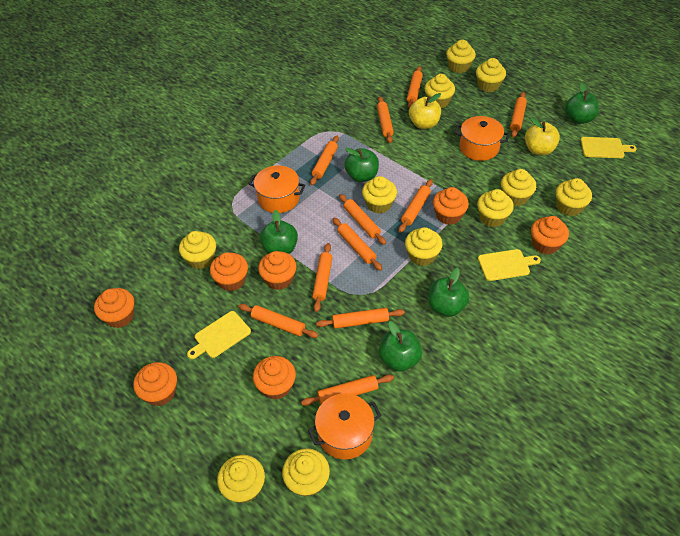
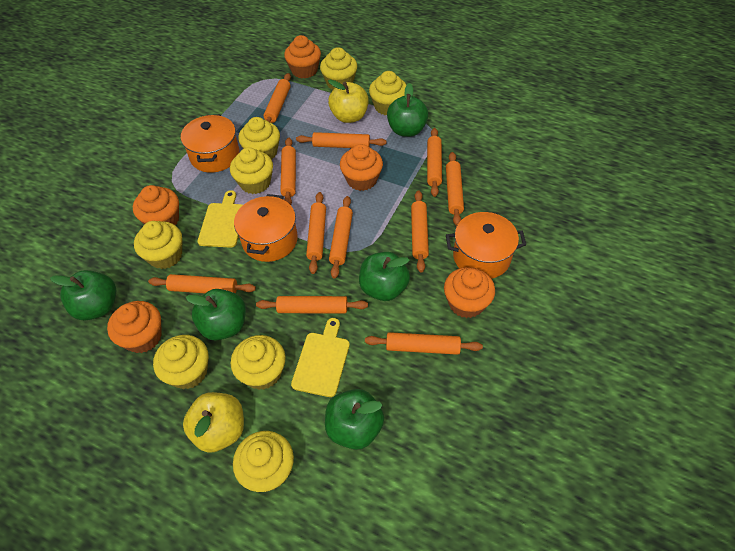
orange cupcake: [94,288,134,328] [133,362,177,406] [210,252,248,291] [253,356,296,399] [258,251,297,290] [433,187,469,225] [531,216,569,254] = 7 -> [107,301,162,353] [133,185,179,225] [284,35,321,79] [340,144,383,191] [444,267,495,318] = 5
yellow cupcake: [179,231,216,269] [217,455,265,503] [282,448,330,497] [362,176,397,214] [405,227,443,266] [424,74,455,108] [446,40,476,73] [476,58,506,92] [477,189,514,227] [501,169,536,206] [556,178,592,216] = 11 -> [134,221,182,269] [153,335,209,389] [230,147,273,194] [231,335,286,390] [233,431,294,492] [238,117,280,160] [320,47,357,90] [369,71,406,115] = 8
yellow cutting board: [187,311,251,359] [478,249,541,281] [581,137,637,158] = 3 -> [198,190,243,248] [291,318,350,397] = 2

